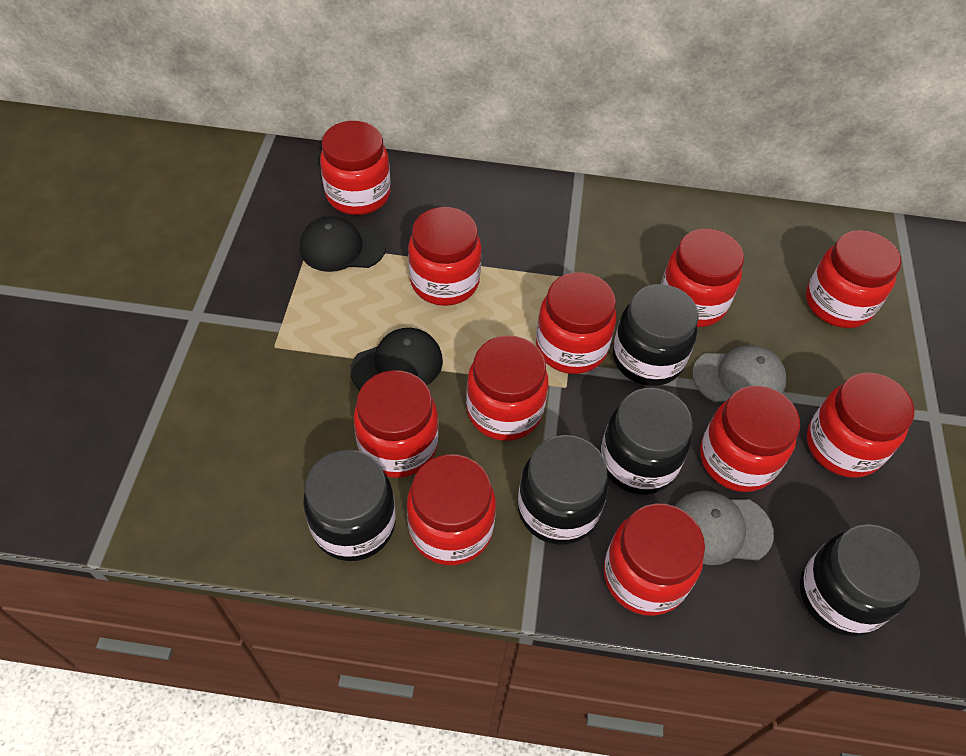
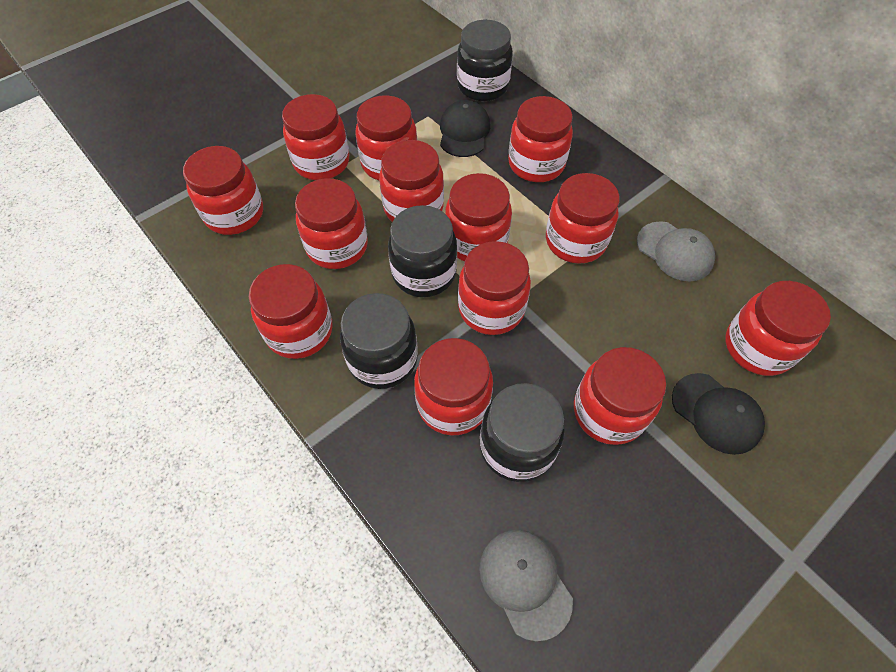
black jar: [303,450,396,561] [518,435,608,545] [600,388,693,495] [613,284,699,386] [800,524,920,636] = 5 -> [340,293,418,389] [388,205,457,297] [457,20,513,101] [480,383,565,482] = 4
red jar: [320,121,391,215] [353,370,439,478] [407,454,496,565] [408,207,482,306] [466,335,549,441] [536,272,616,374] [604,503,705,616] [661,228,744,327] [700,386,800,492] [806,230,901,328] [807,373,914,478] = 11 -> [183,146,263,235] [249,264,333,359] [282,94,349,180] [295,178,368,269] [355,95,417,180] [379,140,444,222] [414,338,493,435] [445,173,512,261] [458,241,531,335] [508,96,573,182] [546,173,620,264] [574,347,666,445] [725,281,831,376] = 13

